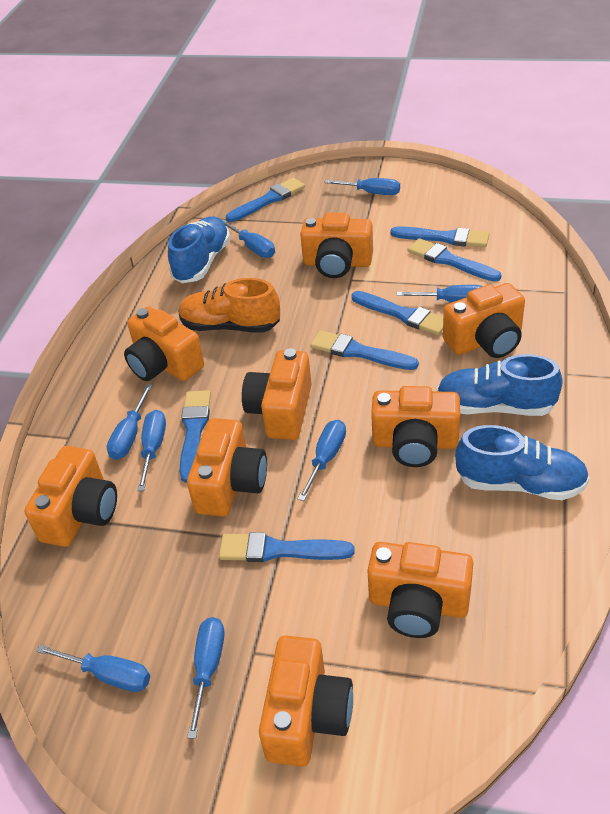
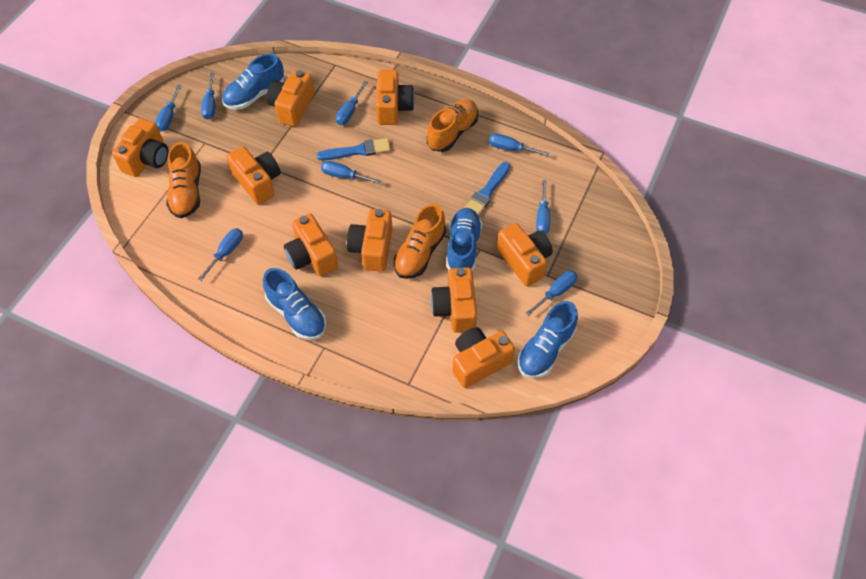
blue brush: [179,390,211,483] [219,532,355,562] [226,178,305,222] [310,330,419,370] [351,291,443,335] [390,226,489,247] [407,238,501,282] = 7 -> [316,138,391,160] [465,162,510,216] = 2
blue shoe: [168,216,230,283] [437,354,563,416] [455,425,589,500] = 3 -> [222,53,284,110] [263,268,326,340] [446,208,482,271] [517,301,578,378] = 4
orange shoe: [179,278,280,333] = 1 -> [166,142,201,218] [394,204,446,279] [427,99,479,152] = 3

